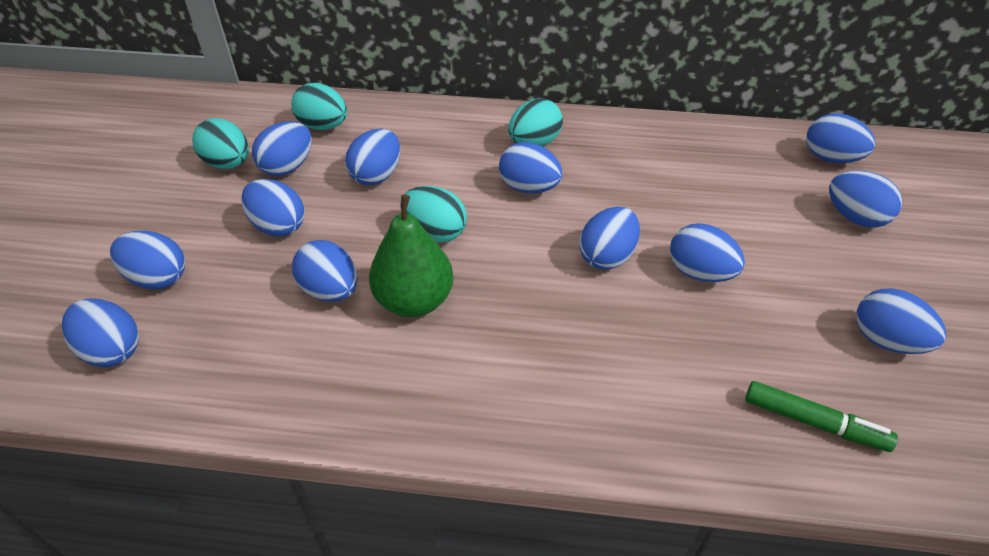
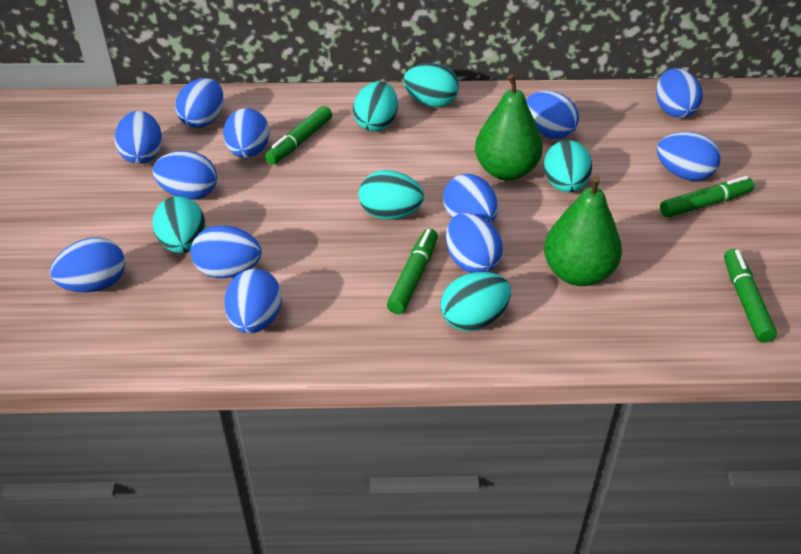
green marker: [745,381,898,452] = 1 -> [265,106,332,165] [387,229,438,314] [660,176,754,217] [724,249,777,343] = 4
green pear: [369,194,454,317] = 1 -> [475,74,543,181] [544,175,622,286] = 2
turquoise egg: [192,118,249,169] [291,83,347,130] [405,186,467,242] [508,98,563,146] = 4 -> [152,196,205,253] [353,81,398,132] [359,170,424,220] [403,63,459,107] [440,272,511,331] [544,140,592,193] = 6

